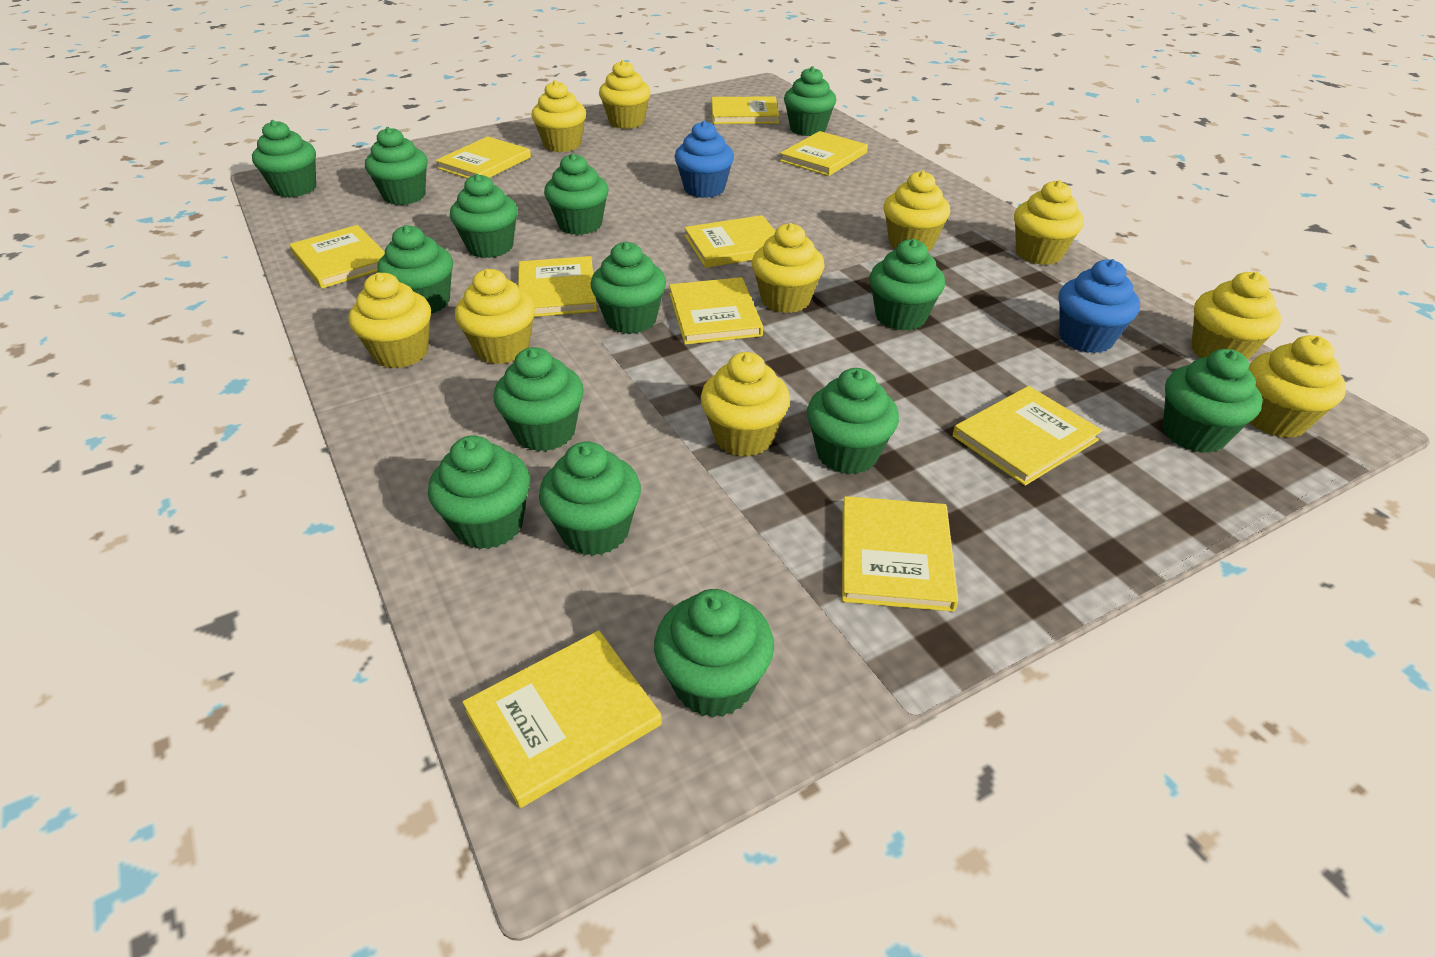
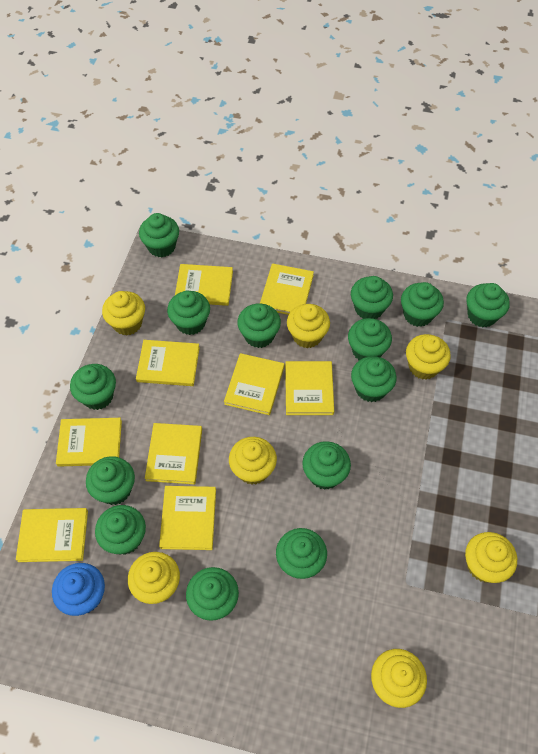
blue cupcake: [674,121,734,198] [1059,259,1140,353] = 2 -> [52,563,105,616] = 1
yellow book: [290,225,385,289] [435,136,531,179] [463,630,662,808] [518,256,597,317] [669,277,763,345] [684,215,775,268] [712,97,779,124] [780,131,868,176] [842,496,958,612] [953,386,1102,486] = 10 -> [16,508,88,562] [56,418,122,467] [136,340,200,386] [145,423,202,484] [159,486,216,550] [175,264,233,306] [224,353,284,415] [260,264,314,315] [285,361,334,415] = 9
yellow cupcake: [349,272,431,368] [455,269,535,364] [531,80,586,152] [599,60,651,129] [701,352,790,457] [752,223,825,313] [884,170,950,251] [1014,180,1084,265] [1191,272,1281,360] [1249,335,1346,438] = 10 -> [102,291,145,336] [128,552,180,604] [229,437,277,485] [287,304,330,348] [371,649,427,708] [406,334,451,380] [465,532,517,583] = 7

